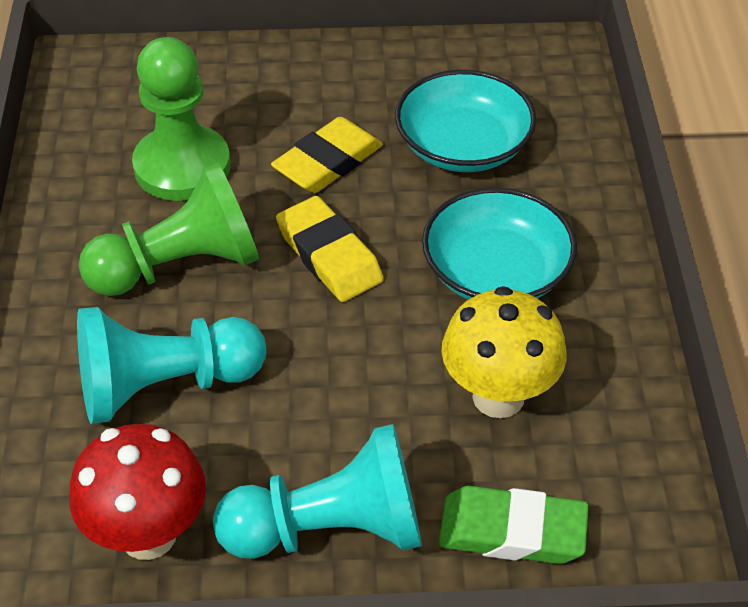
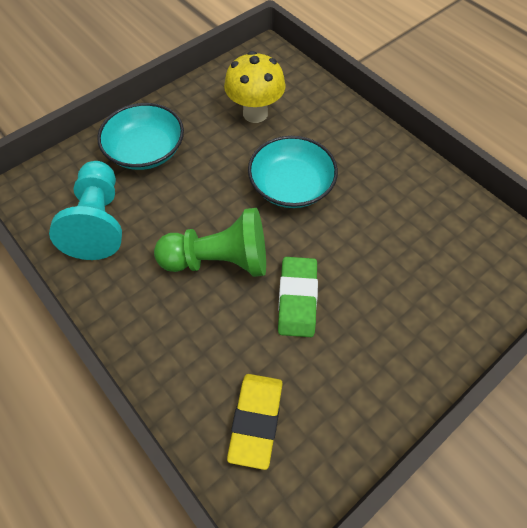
green pawn: [79,163,259,296] [132,37,231,201] = 2 -> [154,208,266,277] = 1
red mushroom: [69,424,206,560] = 1 -> none = 0
turquoise pawn: [77,307,266,424] [213,424,422,559] = 2 -> [49,161,122,260] = 1
yellow eraser: [271,117,383,193] [276,196,384,302] = 2 -> [227,374,283,470] = 1

